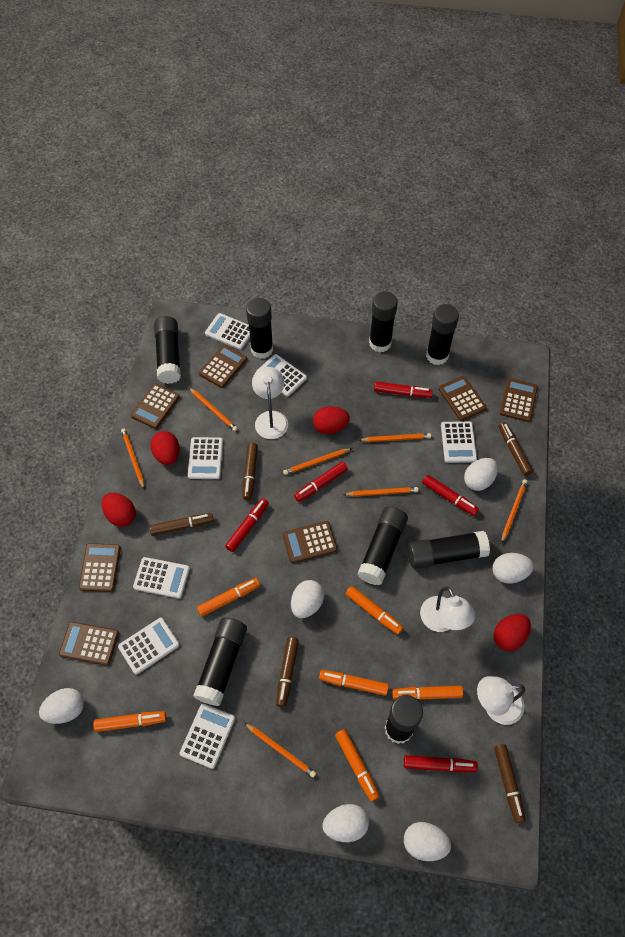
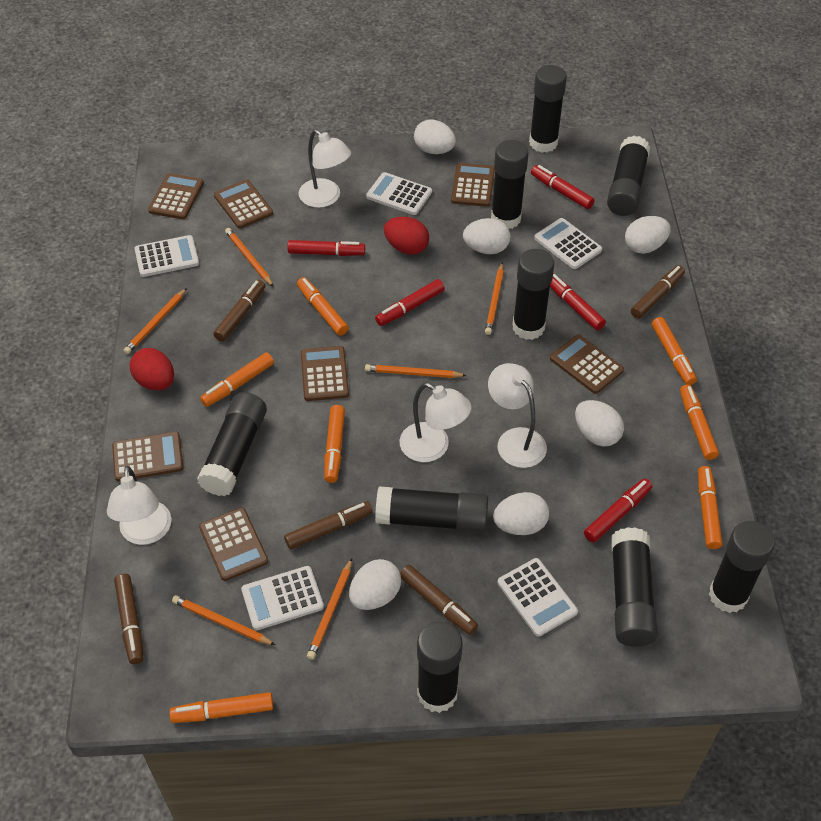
black glue stick: [154,316,181,384] [193,617,247,706] [246,298,273,359] [357,506,408,585] [369,291,398,353] [385,695,423,744] [408,531,490,569] [426,304,459,365] = 8 -> [197,392,267,496] [375,486,488,532] [417,621,463,713] [491,140,529,229] [513,249,554,340] [529,65,567,153] [607,136,650,216] [611,527,658,647] [709,521,775,613] = 9
orange marker: [93,711,167,732] [197,578,260,617] [319,670,389,696] [335,729,380,801] [345,586,403,634] [392,686,463,700] = 6 -> [169,692,273,723] [200,352,274,407] [297,277,349,336] [324,405,345,483] [652,317,697,385] [680,384,719,460] [698,466,722,549] = 7
orange pencil: [121,428,145,489] [189,387,238,431] [244,723,316,778] [283,448,352,475] [343,487,418,497] [359,433,431,442] [501,479,528,544] = 7 -> [124,288,187,354] [172,595,275,645] [225,228,274,287] [307,558,352,660] [365,364,467,378] [485,262,504,335] = 6
red egg: [102,493,136,527] [150,431,180,465] [313,406,350,434] [493,614,531,651] = 4 -> [130,348,174,390] [384,217,429,255] = 2
white calculator: [118,618,179,674] [133,557,190,599] [180,704,235,769] [188,437,223,479] [205,313,250,350] [256,354,307,397] [441,421,477,463] = 7 -> [134,235,199,277] [241,566,324,630] [366,172,432,215] [498,558,578,636] [534,218,602,269] = 5
white lamp: [252,367,288,439] [420,587,475,632] [477,676,525,725] = 3 -> [107,466,172,545] [299,129,351,208] [400,383,472,462] [488,363,547,468] = 4

